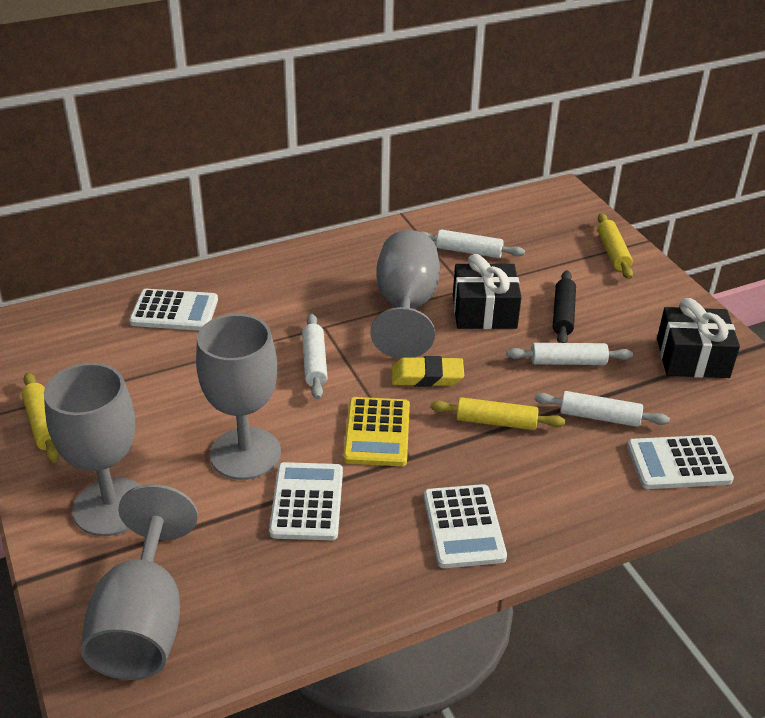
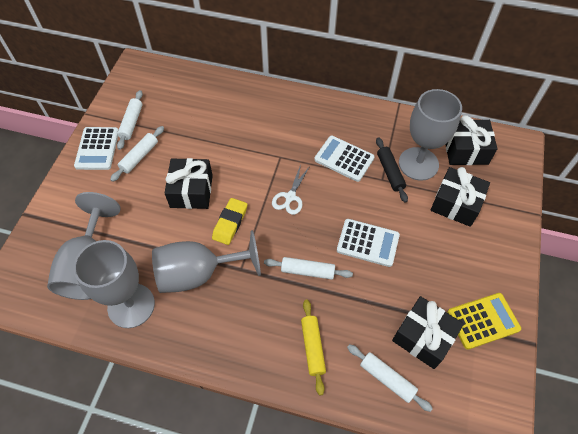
black gift: [453,254,522,329] [657,298,740,378] = 2 -> [165,158,213,209] [392,296,464,369] [431,167,490,227] [445,115,498,165] = 4
white calculator: [129,289,218,331] [269,462,343,540] [424,484,507,568] [627,435,734,489] = 4 -> [74,127,118,170] [314,136,375,182] [337,219,400,267] = 3
white scissors: none = 0 -> [272,164,310,215] = 1
yellow rolling pin: [21,372,59,463] [430,397,565,430] [598,213,633,279] = 3 -> [301,299,326,395] = 1

